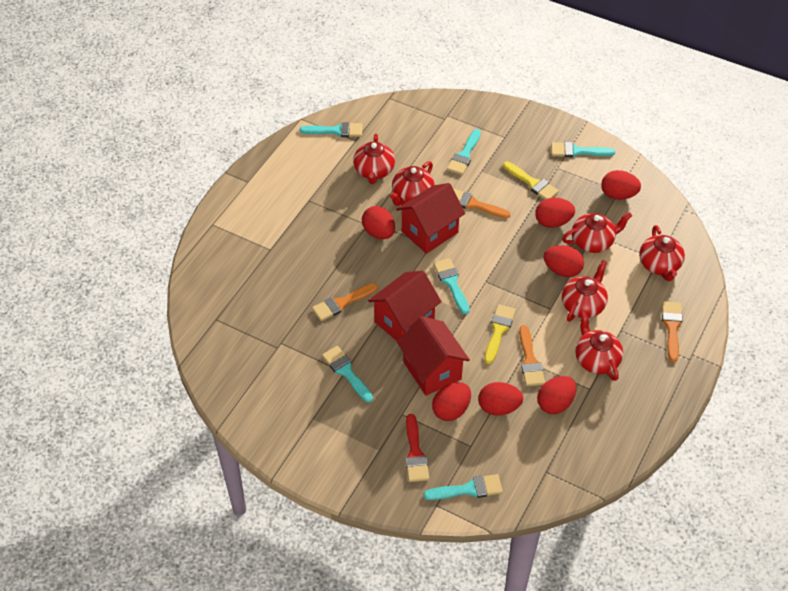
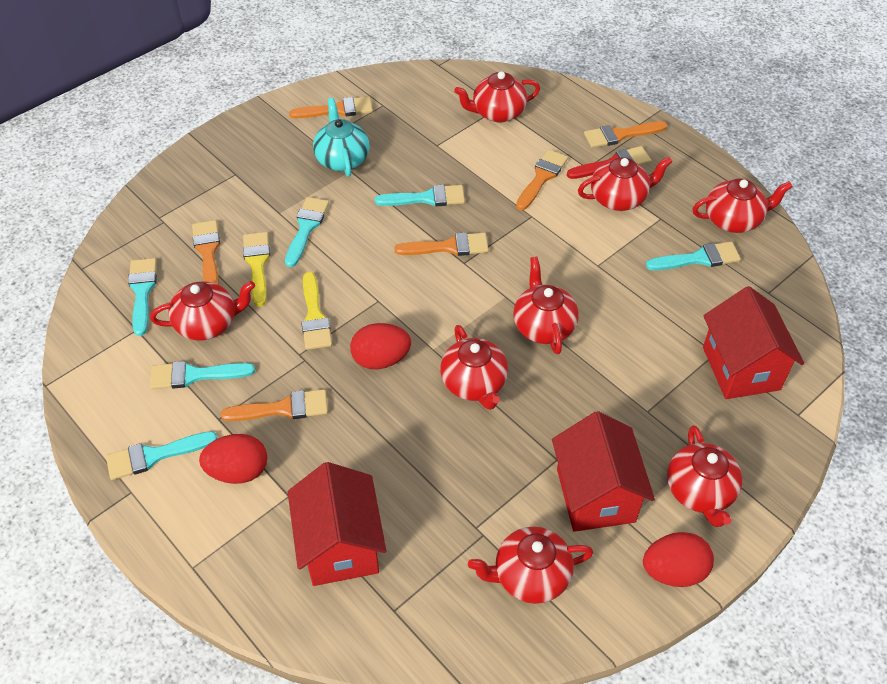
orange brush: [312,283,378,321] [453,189,511,218] [519,325,545,386] [662,301,683,362] = 4 -> [192,220,220,285] [221,389,328,421] [289,96,373,118] [394,233,489,256] [516,149,568,210] [584,121,667,148] = 6
red egg: [362,206,395,239] [432,382,471,421] [478,382,523,415] [535,198,575,228] [537,376,576,414] [544,245,584,277] [601,170,641,200] = 7 -> [199,434,267,484] [350,323,411,369] [643,532,714,587] = 3
red teapot: [353,134,395,184] [390,161,435,206] [562,212,632,253] [562,260,608,322] [575,311,623,381] [639,225,685,281] = 6 -> [150,281,255,341] [440,325,508,410] [454,71,540,123] [468,526,593,604] [513,257,579,354] [578,157,672,211] [667,425,743,527] [692,179,793,233] = 8
turquoise teapot: none = 0 -> [313,98,370,177] = 1

